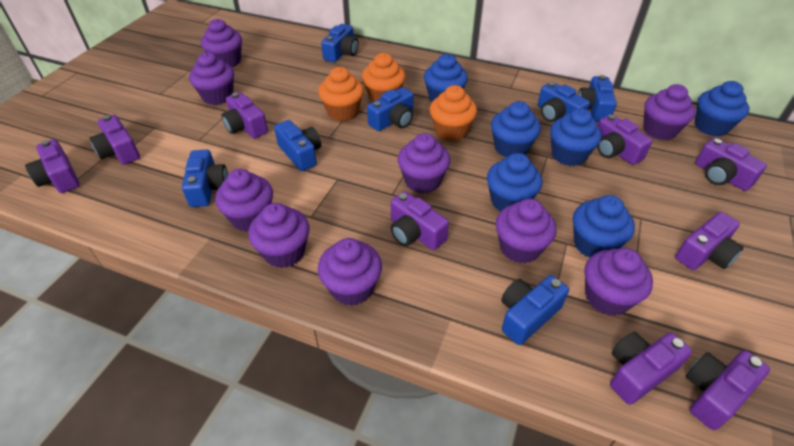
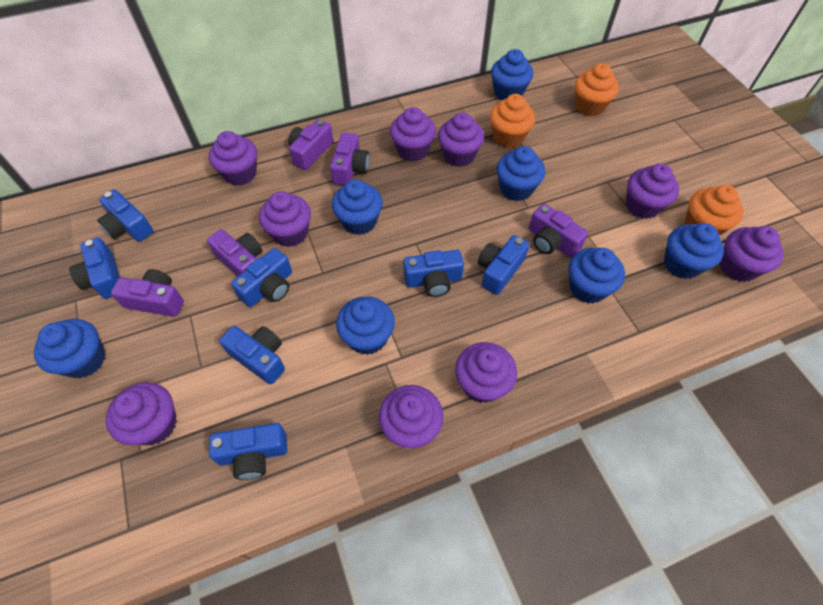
blue cupcake: [424,54,468,102] [487,153,542,211] [491,101,541,157] [550,108,602,166] [573,195,635,258] [695,81,749,137] = 6 -> [34,319,105,378] [332,180,383,235] [336,296,395,355] [491,49,533,100] [496,146,545,201] [569,248,625,303] [664,223,724,279] = 7
purple camera: [25,139,80,193] [89,115,140,165] [222,92,268,139] [391,191,449,250] [597,114,653,165] [610,332,692,405] [675,212,744,270] [685,350,770,430] [695,138,767,191] = 9 -> [111,269,184,317] [207,229,262,276] [288,119,334,170] [330,133,369,185] [529,204,588,257] = 5

